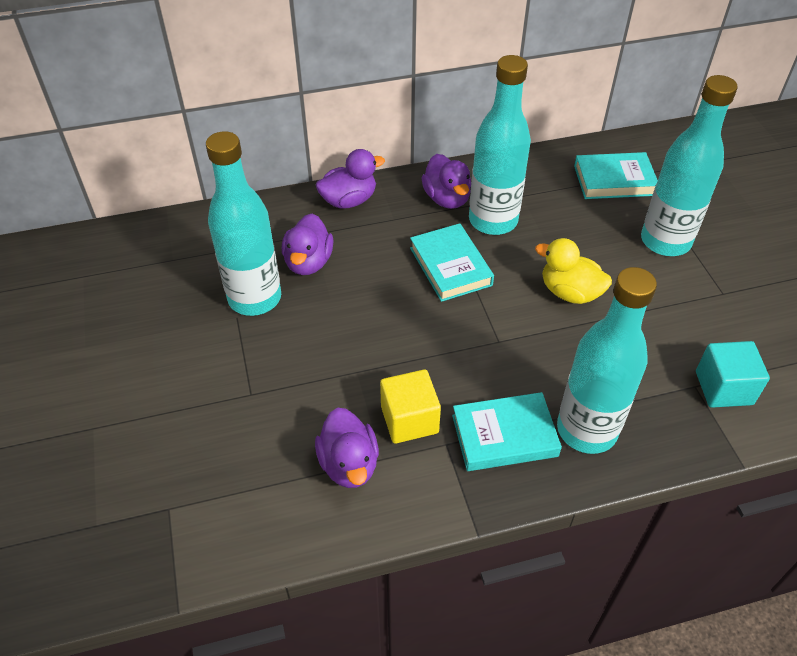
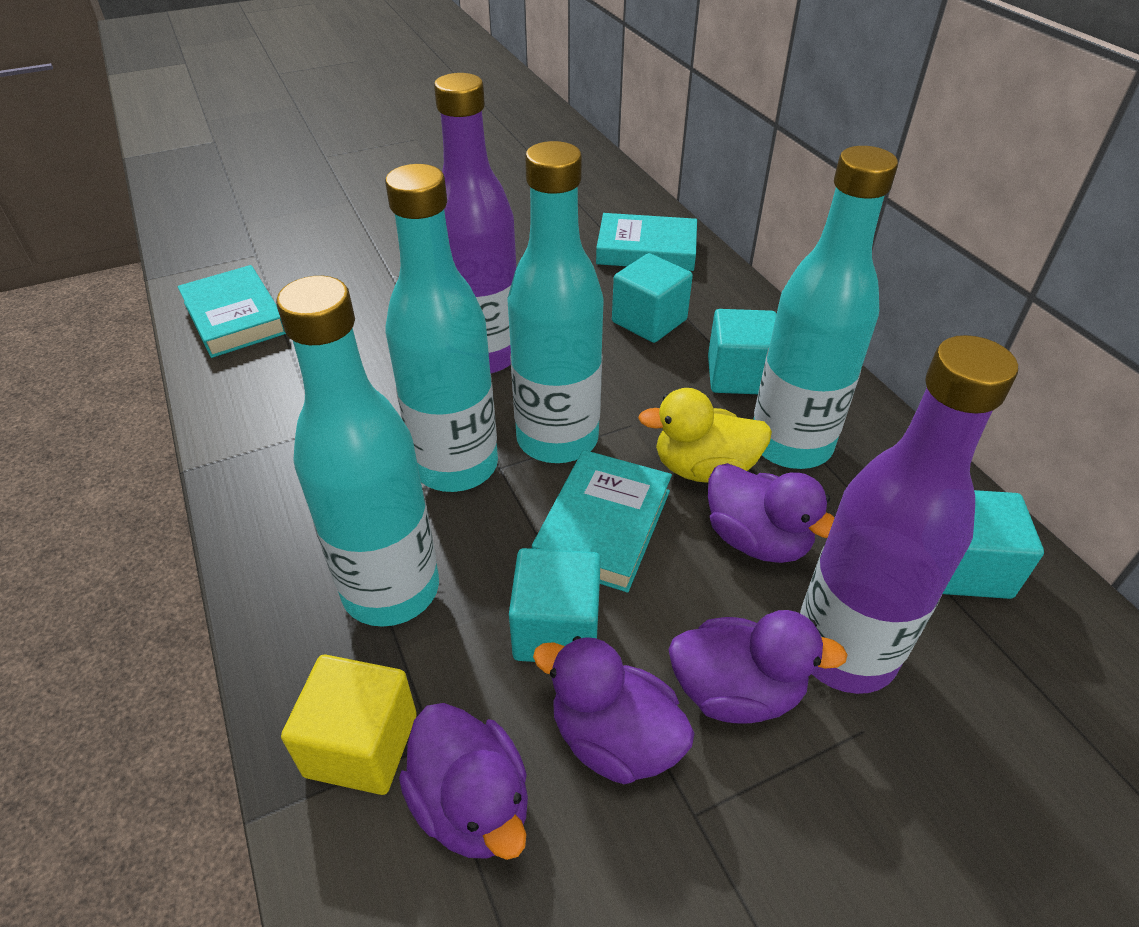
purple bottle: none = 0 -> [434,73,516,374] [800,335,1018,694] = 2
turquoise cube: [696,341,770,408] = 1 -> [509,548,601,662] [612,253,693,343] [708,309,777,394] [943,490,1044,599] = 4

